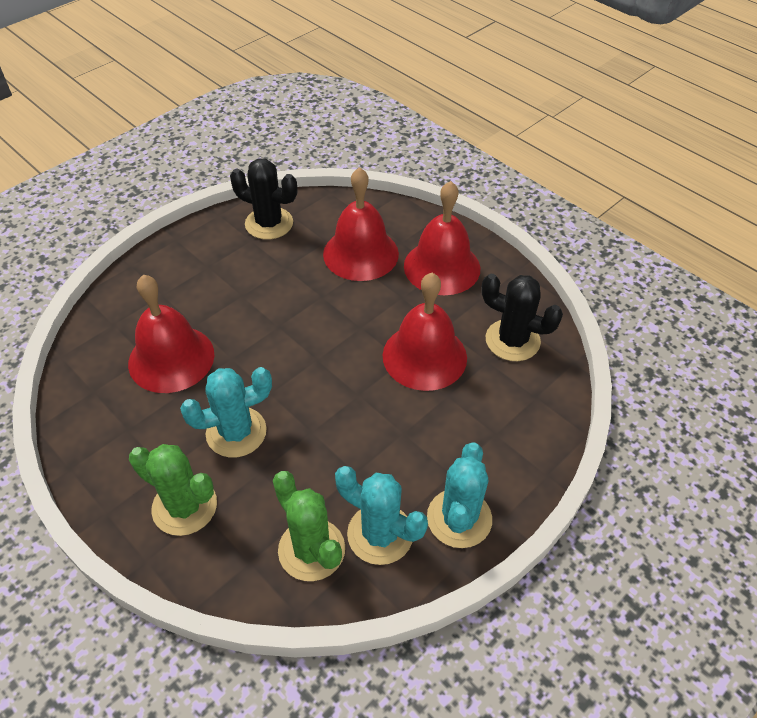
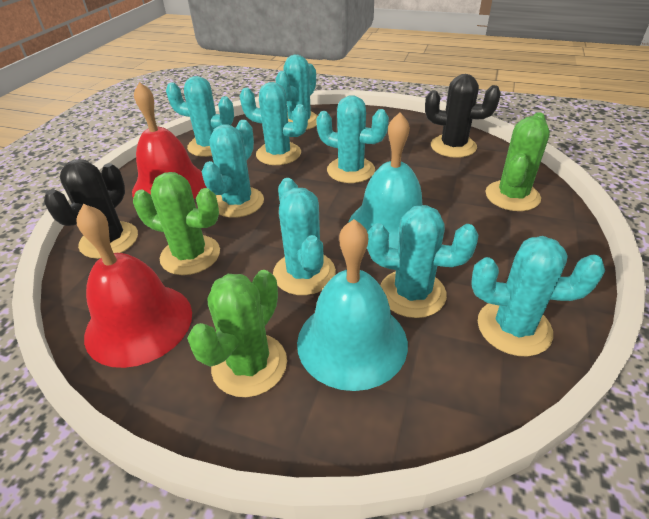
green cactus: [129,444,217,536] [273,471,345,581] = 2 -> [133,172,220,275] [187,270,287,397] [485,112,550,211] = 3
red bell: [128,275,214,393] [323,167,399,281] [383,273,467,391] [404,181,480,295] = 4 -> [76,204,192,368] [132,82,207,199] = 2
turquoise bell: none = 0 -> [297,219,408,391] [348,112,423,249] = 2
turquoise cactus: [180,367,272,458] [335,466,428,565] [427,442,492,548] = 3 -> [166,76,234,157] [202,120,264,218] [240,82,308,165] [273,178,336,295] [276,55,318,130] [316,95,389,183] [367,205,478,318] [471,236,605,356] = 8

